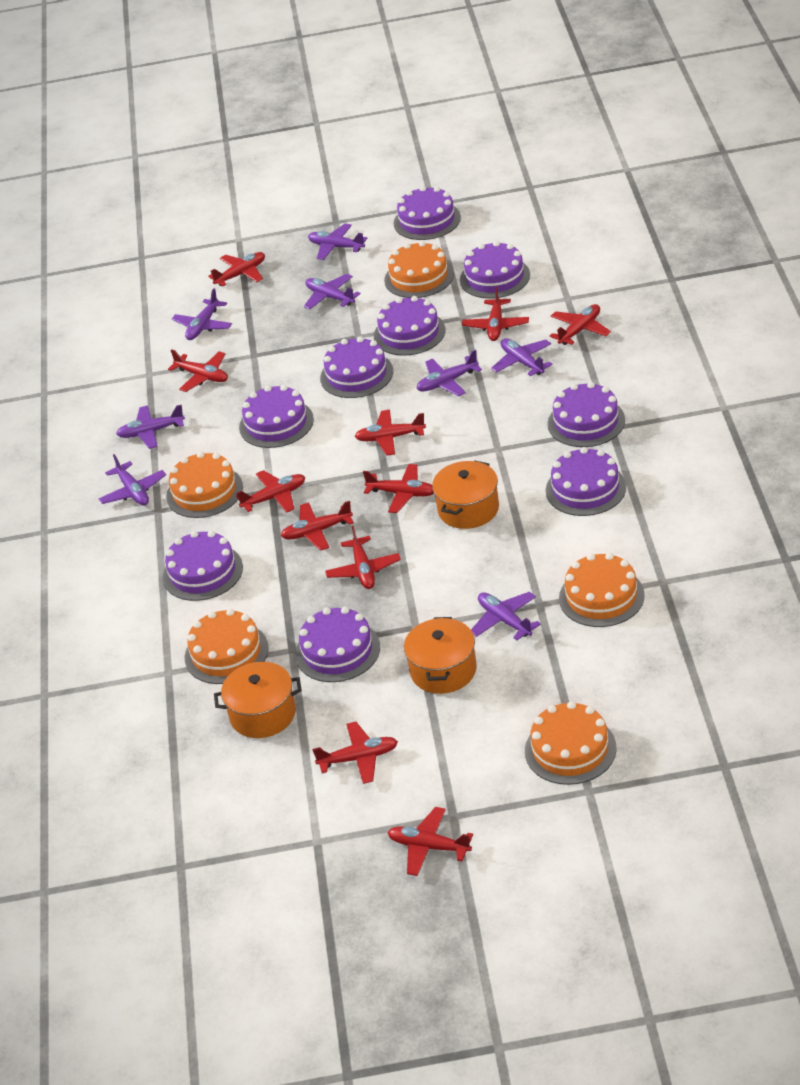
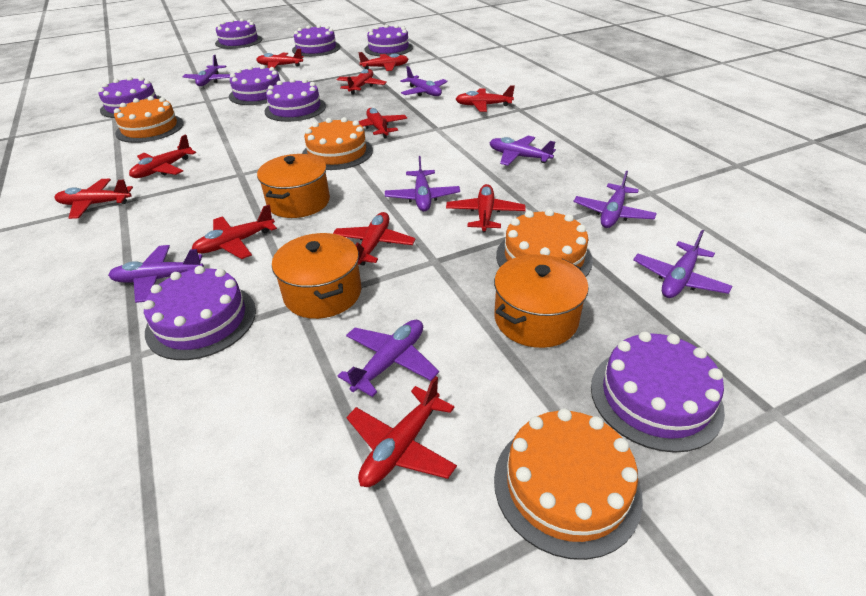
orange cake: [166,452,243,518] [185,609,269,684] [384,241,454,298] [525,701,617,785] [559,553,645,627] = 5 -> [114,96,184,143] [302,117,373,170] [494,408,643,560] [496,209,593,277] = 4
purple cake: [163,531,243,601] [239,385,314,448] [295,607,380,682] [320,336,393,398] [374,296,445,356] [394,186,461,240] [460,241,530,299] [546,447,626,516] [548,382,625,447] = 9 -> [98,76,161,118] [143,266,256,360] [215,18,262,49] [229,65,280,105] [264,78,326,122] [292,25,340,57] [365,24,413,56] [591,331,725,453] = 8

